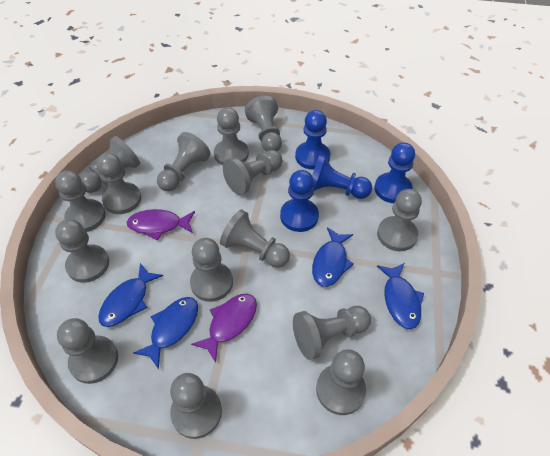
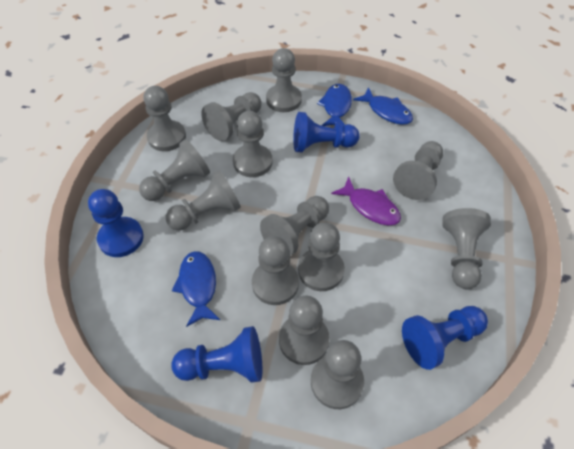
blue fish: [98,263,163,327] [133,297,198,369] [312,227,354,287] [377,263,424,329] = 4 -> [172,251,220,327] [317,84,352,126] [353,87,413,125] = 3
grey pawn: [55,170,106,232] [55,219,109,283] [57,318,118,384] [80,136,140,193] [96,153,141,214] [157,132,211,191] [170,373,222,439] [190,238,233,302] [214,107,249,165] [220,209,290,268] [223,150,282,195] [245,96,282,151] [293,306,371,360] [316,349,366,415] [377,189,422,251] = 15 -> [139,139,210,201] [144,86,186,151] [166,170,241,231] [201,92,261,141] [233,111,272,177] [252,236,299,305] [260,196,329,256] [266,48,302,112] [279,296,330,365] [298,223,345,291] [311,340,364,409] [393,141,443,200] [442,208,491,289] = 13
purple fish: [127,209,195,240] [191,294,257,363] = 2 -> [331,177,401,226] = 1

